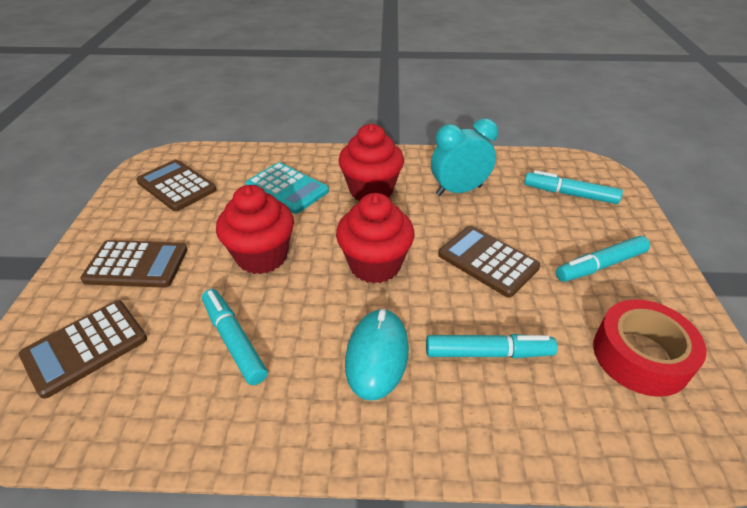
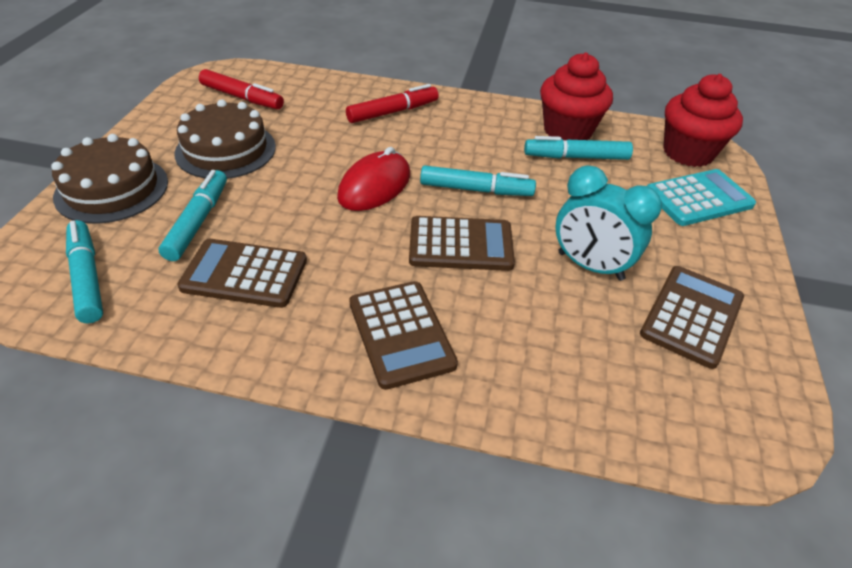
brown cake: none = 0 -> [51,134,168,224] [175,99,276,179] = 2
red cupcake: [216,185,294,274] [336,193,415,283] [338,124,404,201] = 3 -> [540,52,613,140] [663,74,743,167] = 2
red marker: none = 0 -> [199,69,284,110] [346,84,439,123] = 2
red mouse: none = 0 -> [337,147,410,211] = 1
red tape: [593,299,707,397] = 1 -> none = 0
turquoise mouse: [345,309,409,400] = 1 -> none = 0

